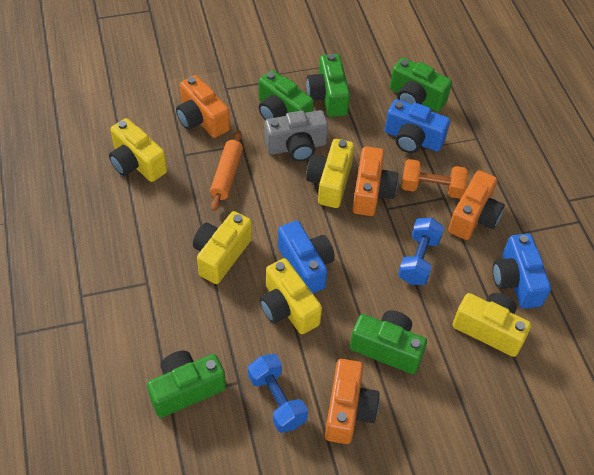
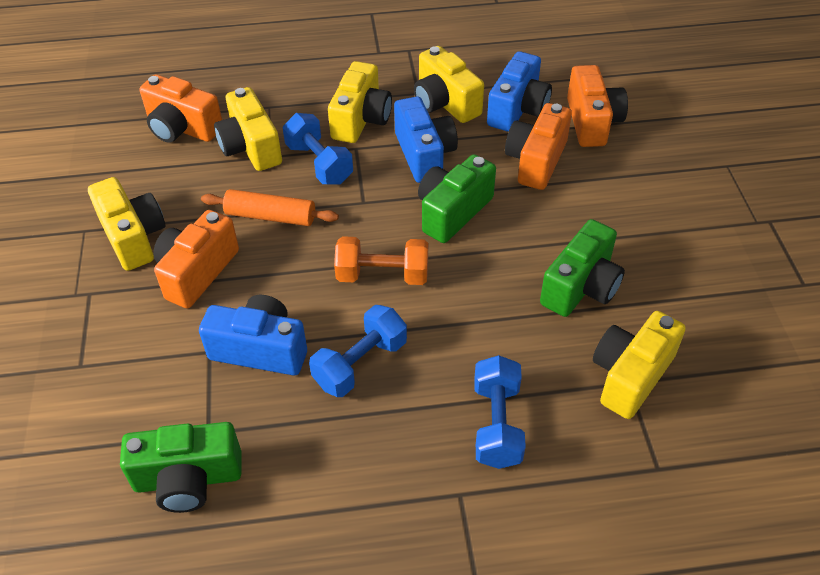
blue dumbbell: [248,354,308,433] [398,218,444,285] = 2 -> [283,113,353,185] [309,305,407,397] [474,355,526,469] = 3
green camera: [147,350,226,418] [259,70,314,120] [306,54,350,117] [350,310,427,374] [390,58,452,112] = 5 -> [120,422,242,513] [418,154,496,243] [540,219,625,317] = 3
grey camera: [265,110,328,162] = 1 -> none = 0

